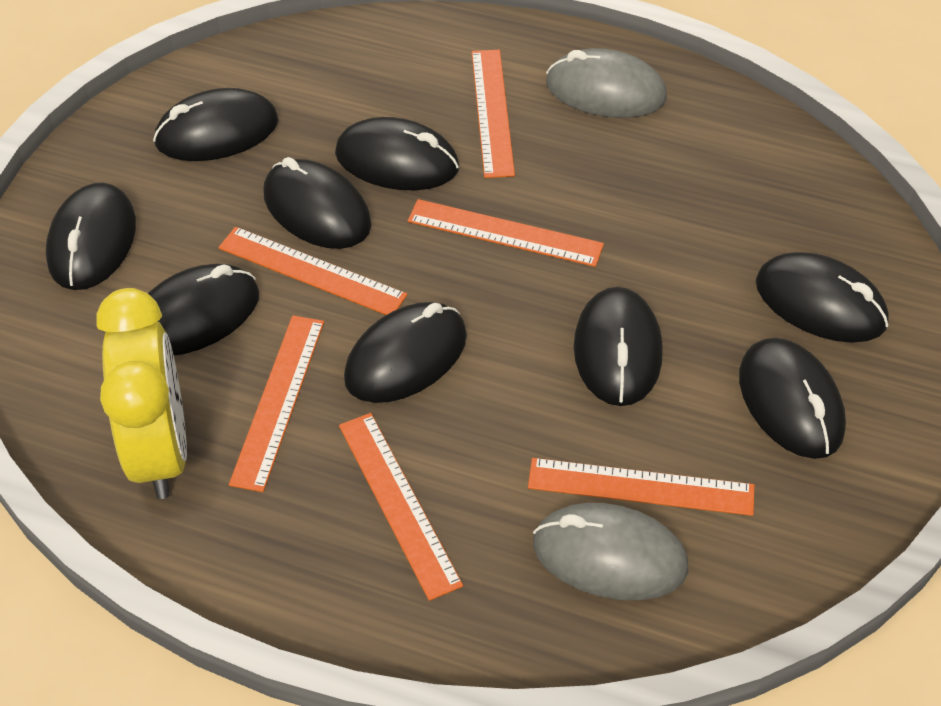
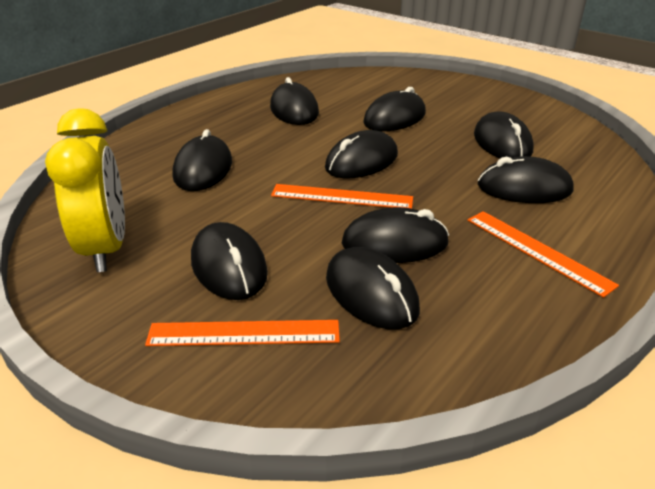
grey mouse: [533,503,688,600] [546,48,667,118] = 2 -> none = 0
orange ruler: [218,227,408,315] [229,315,324,492] [339,413,463,601] [408,199,604,267] [472,50,515,178] [528,458,754,516] = 6 -> [145,320,340,346] [271,184,413,209] [468,211,619,298] = 3

